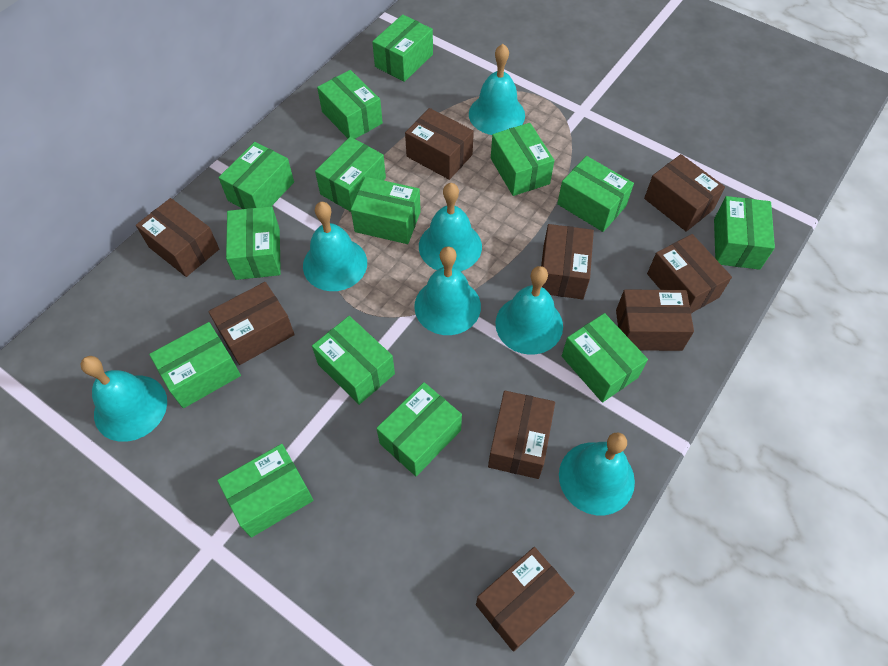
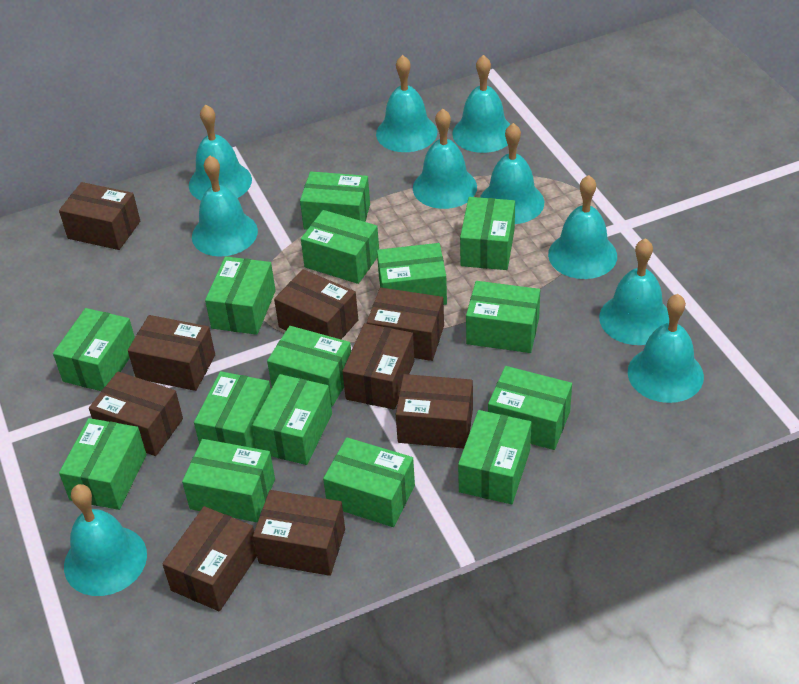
green box: [149,322,241,408] [217,444,314,538] [219,142,294,209] [226,206,281,280] [312,316,395,405] [315,137,386,212] [317,70,383,139] [351,177,421,244] [372,14,433,82] [376,382,462,476] [491,123,555,196] [557,156,634,232] [562,313,648,403] [714,196,775,270] = 14 -> [53,308,135,391] [59,418,147,510] [182,439,275,522] [194,371,271,448] [205,256,276,335] [252,374,332,465] [267,326,351,406] [300,171,370,230] [301,210,379,284] [323,437,415,527] [377,243,447,305] [458,410,531,504] [460,197,515,270] [466,281,540,353] [488,366,572,450] = 15
turquoise bell: [80,356,167,442] [303,202,367,291] [414,246,481,335] [419,183,482,271] [469,44,525,135] [495,266,563,355] [559,432,635,515] = 7 -> [64,484,147,596] [189,105,252,200] [192,155,258,257] [376,55,437,152] [413,109,477,209] [453,55,511,153] [480,123,544,224] [548,175,617,279] [599,238,669,345] [628,294,704,403] = 10

